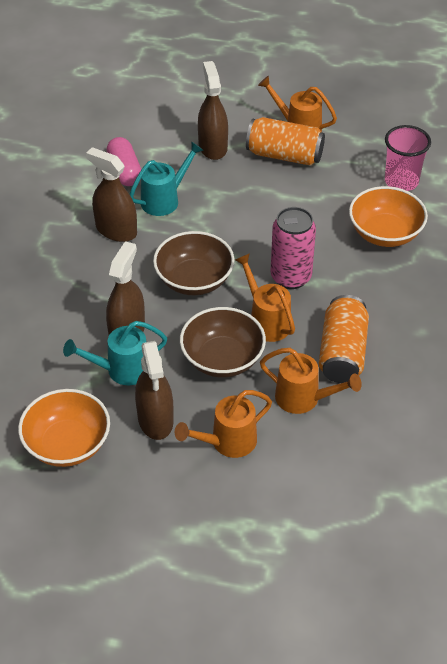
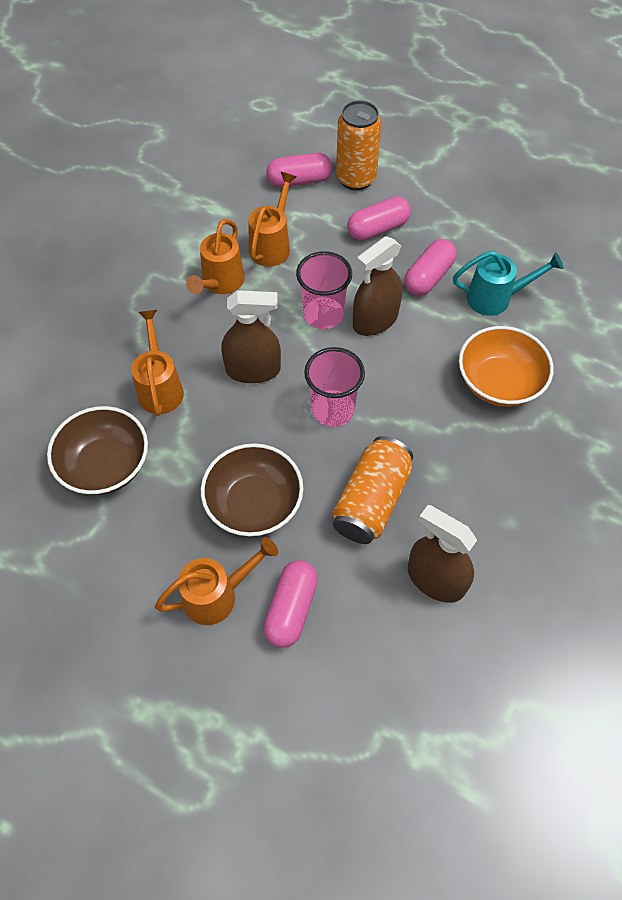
brown spray bottle: [86,147,137,242] [106,241,145,335] [135,341,173,440] [198,61,228,160] = 4 -> [221,290,281,383] [353,236,402,336] [408,505,477,603] = 3
orange bowl: [18,389,110,467] [349,186,428,247] = 2 -> [459,326,554,407] = 1
pink can: [271,207,316,289] = 1 -> none = 0
pink capsule: [106,137,141,186] = 1 -> [263,560,318,648] [267,153,332,187] [347,196,411,241] [404,239,457,296] = 4
pink cup: [385,125,431,191] = 1 -> [296,251,352,329] [304,347,365,427] = 2
turquoise watering can: [63,321,167,385] [129,141,204,216] = 2 -> [453,251,563,316] = 1

